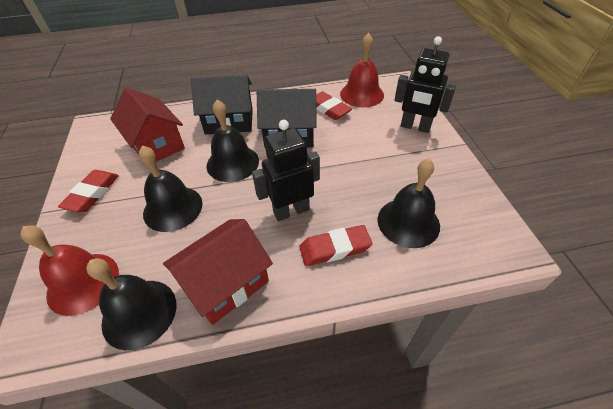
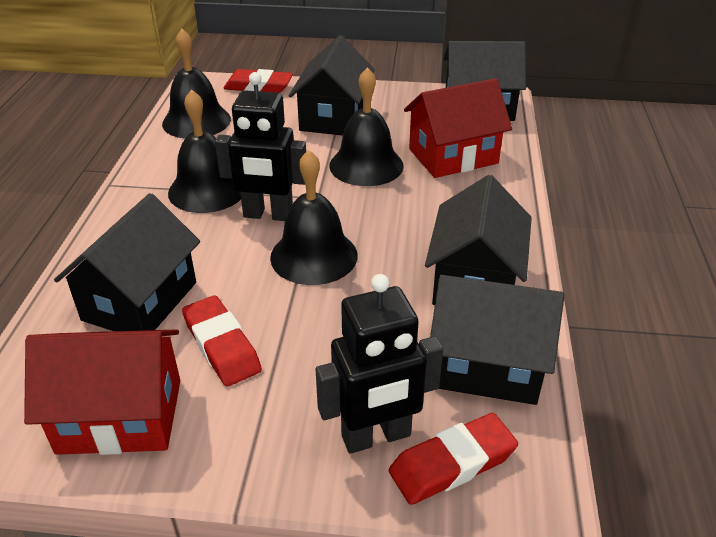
black house: [191,75,253,134] [257,89,317,147] = 2 -> [54,193,200,331] [289,35,375,136] [425,175,532,305] [430,275,564,405] [443,41,526,121] = 5
red bell: [20,226,119,316] [340,33,384,107] = 2 -> none = 0

